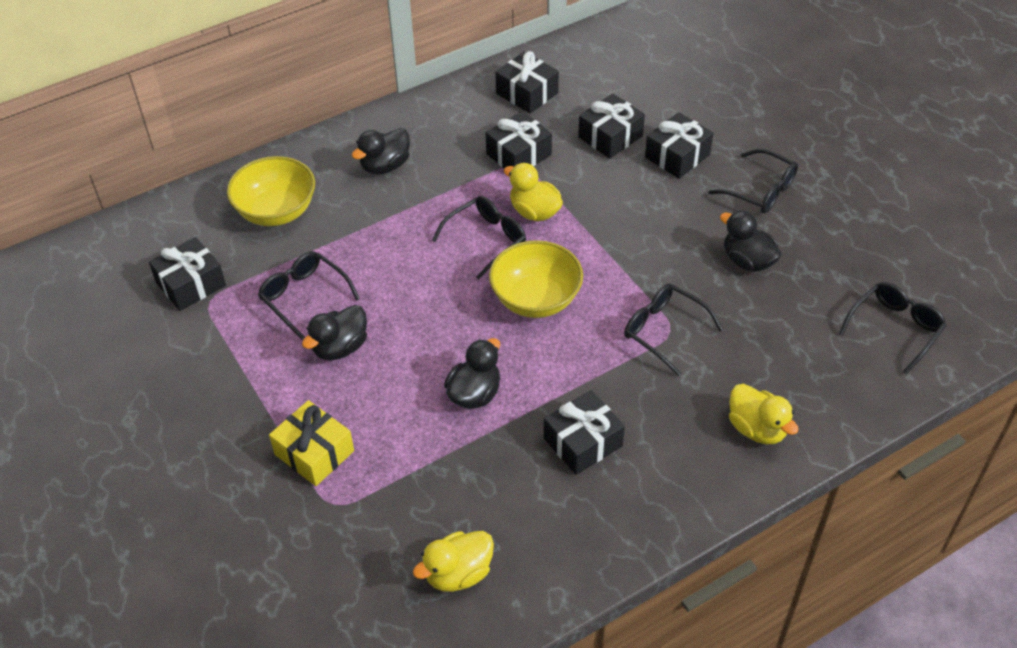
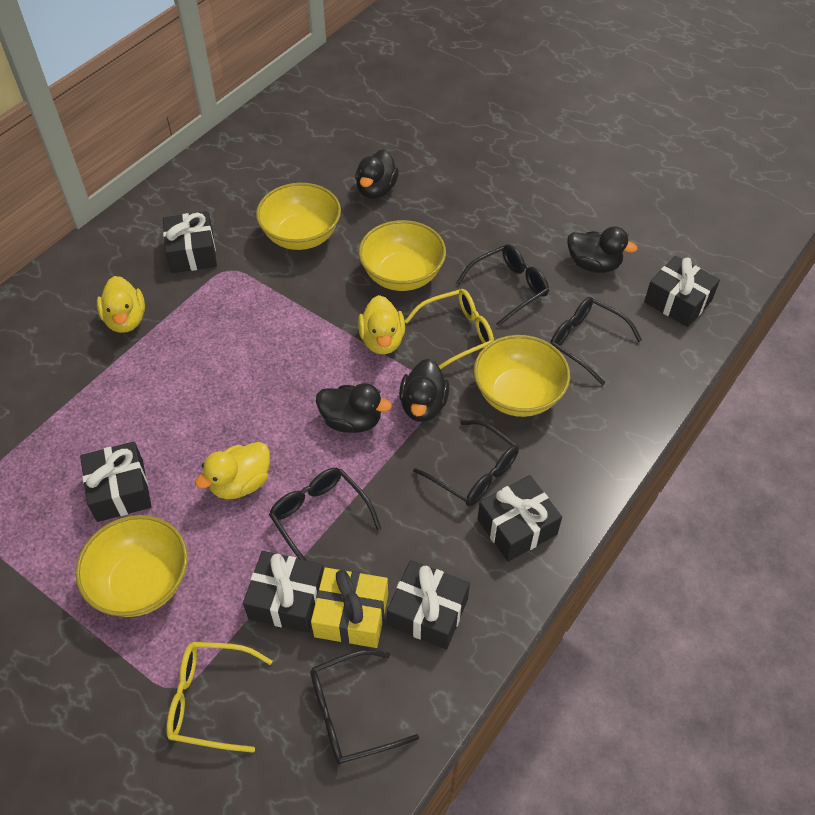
yellow bowl: [227,156,315,226] [489,240,583,318] = 2 -> [75,515,188,617] [256,183,341,250] [359,220,446,291] [474,335,570,417] = 4
yellow glasses: none = 0 -> [166,642,273,753] [405,289,494,369] = 2

